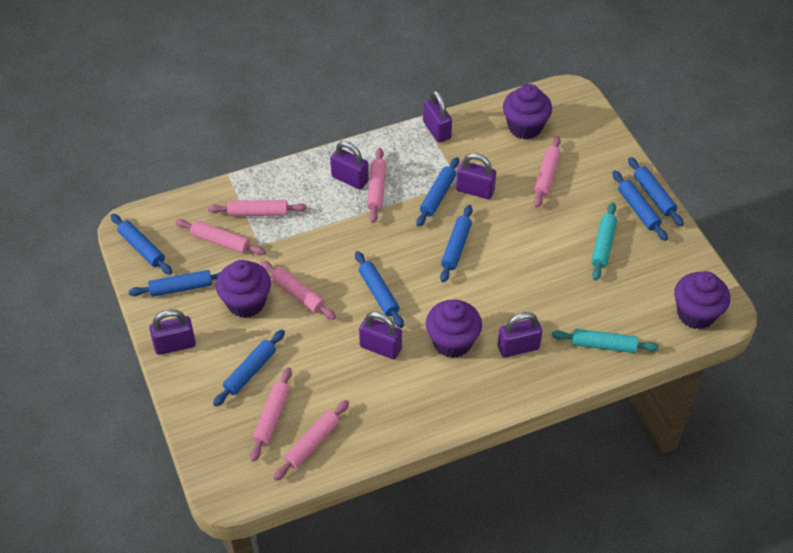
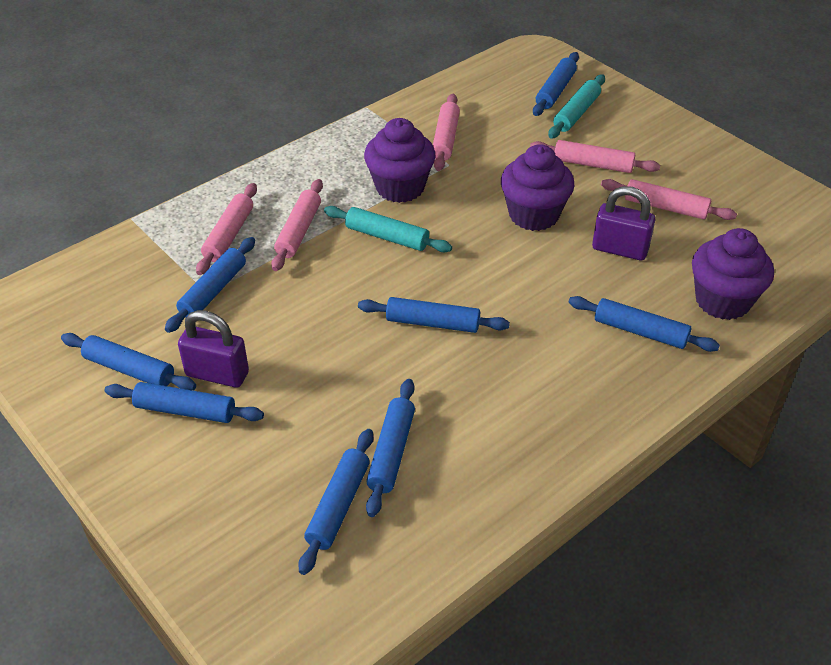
pink rolling pin: [175,219,265,255] [208,200,307,216] [250,367,292,462] [260,261,336,320] [273,400,349,481] [367,148,386,223] [534,136,561,208] = 7 -> [196,183,257,275] [271,179,323,271] [433,94,460,171] [530,140,660,173] [601,179,737,220] = 5
purple cupcake: [216,260,271,318] [426,299,482,358] [503,84,552,139] [674,271,730,330] = 4 -> [364,118,436,203] [501,144,574,231] [692,228,774,320] = 3
purple padlock: [149,309,196,355] [330,141,369,190] [359,312,402,359] [423,90,452,143] [456,153,496,199] [498,312,542,358] = 6 -> [178,310,249,388] [592,186,655,260] = 2

